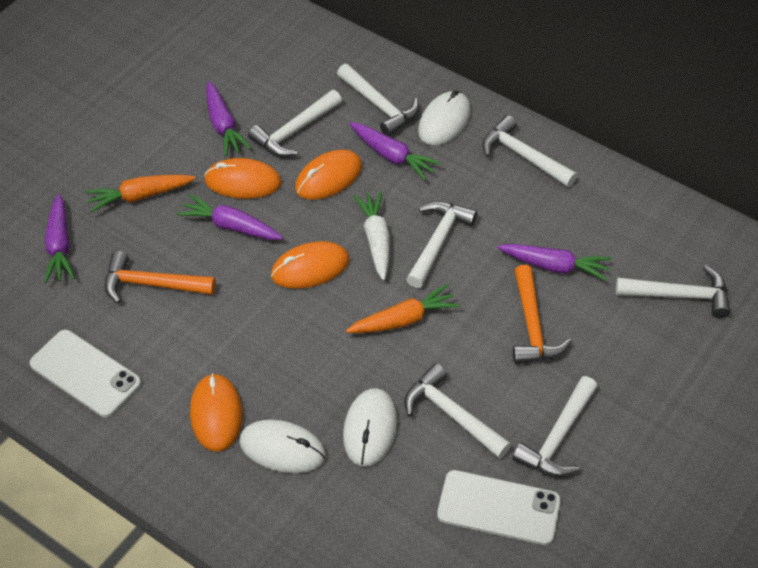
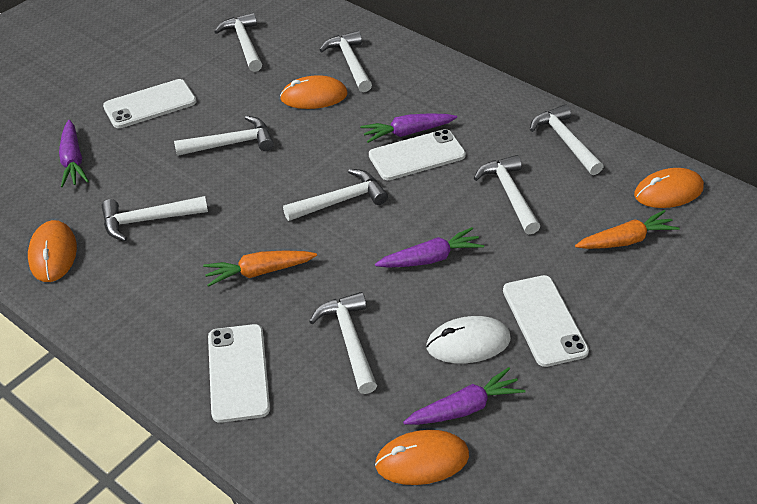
orange hammer: [105,251,215,304] [513,265,572,364] = 2 -> none = 0
purple carrot: [44,194,75,283] [177,194,283,240] [206,81,252,157] [349,122,441,180] [497,244,612,281] = 5 -> [59,120,89,187] [360,113,457,143] [375,227,484,268] [403,367,525,425] = 4
white carrot: [354,191,390,280] = 1 -> none = 0
white hammer: [248,90,342,157] [337,64,419,137] [404,363,511,459] [406,201,477,288] [482,115,577,187] [512,376,597,477] [616,266,730,318] = 7 -> [101,196,208,241] [174,116,274,156] [214,13,262,72] [283,169,388,221] [309,292,377,394] [320,31,372,92] [474,155,540,234] [530,104,604,175] = 8
white mouse: [239,419,326,473] [343,388,397,467] [418,90,471,145] = 3 -> [426,316,511,364] = 1
white phone: [29,330,141,417] [437,470,561,545] = 2 -> [103,79,197,128] [208,324,270,423] [369,129,466,180] [503,275,589,367] = 4

